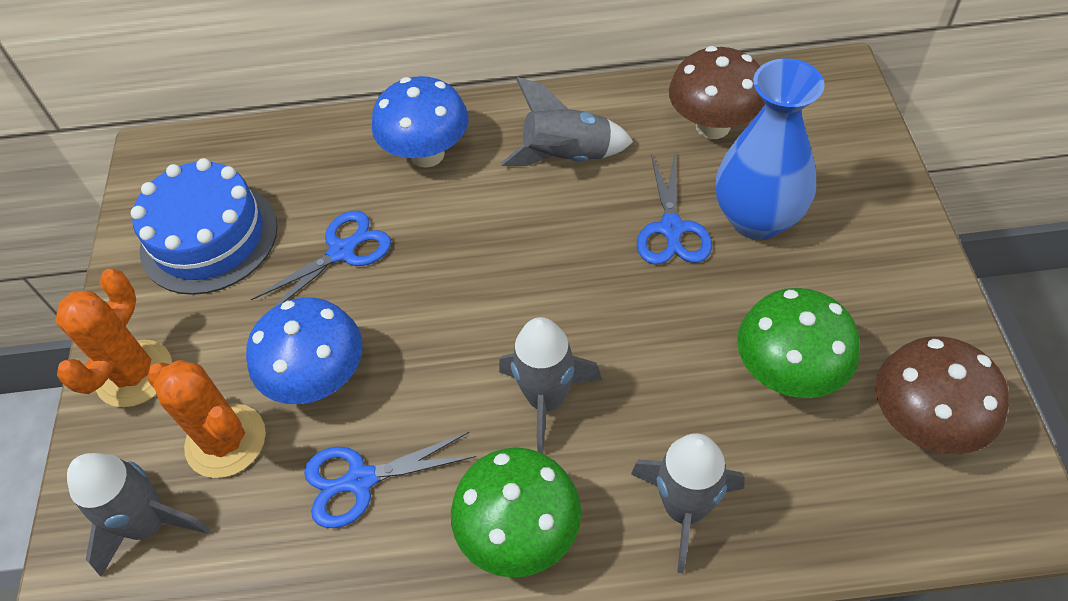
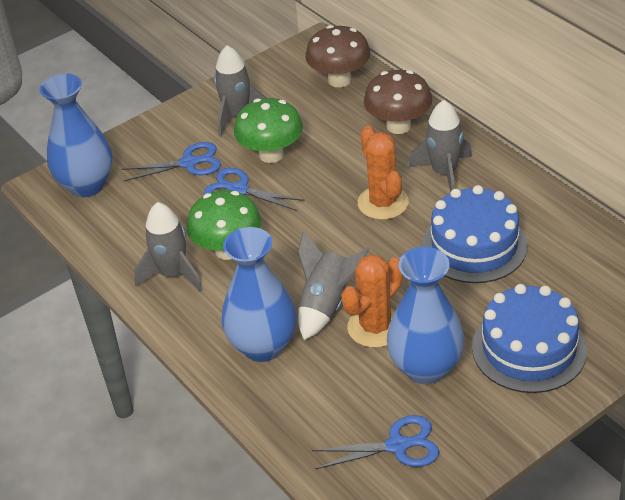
blue cake: [131,158,278,295] = 1 -> [422,185,528,283] [472,284,587,393] = 2
blue mushroom: [246,297,363,404] [372,76,468,168] = 2 -> none = 0
blue vase: [716,59,825,240] = 1 -> [40,73,112,197] [222,227,296,362] [387,247,464,385] = 3

